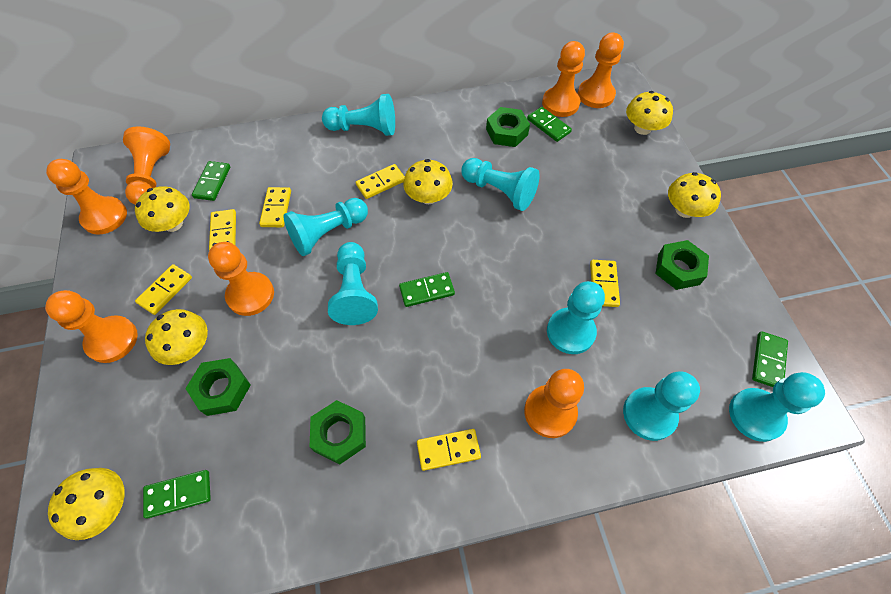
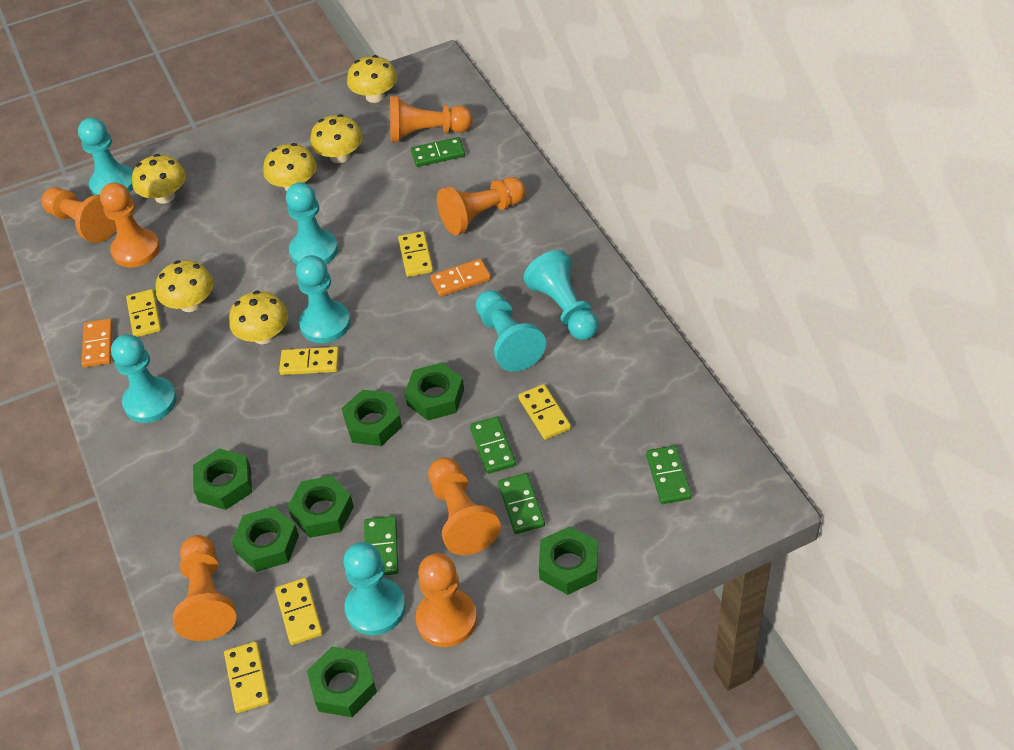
green nut: [185,358,251,416] [309,400,366,464] [486,107,530,147] [656,240,709,290] = 4 -> [193,448,252,510] [232,507,299,572] [287,476,354,538] [307,647,377,717] [341,390,402,446] [405,363,464,420] [539,526,598,595] = 7
orange domino: none = 0 -> [81,318,113,368] [430,259,491,297] = 2

